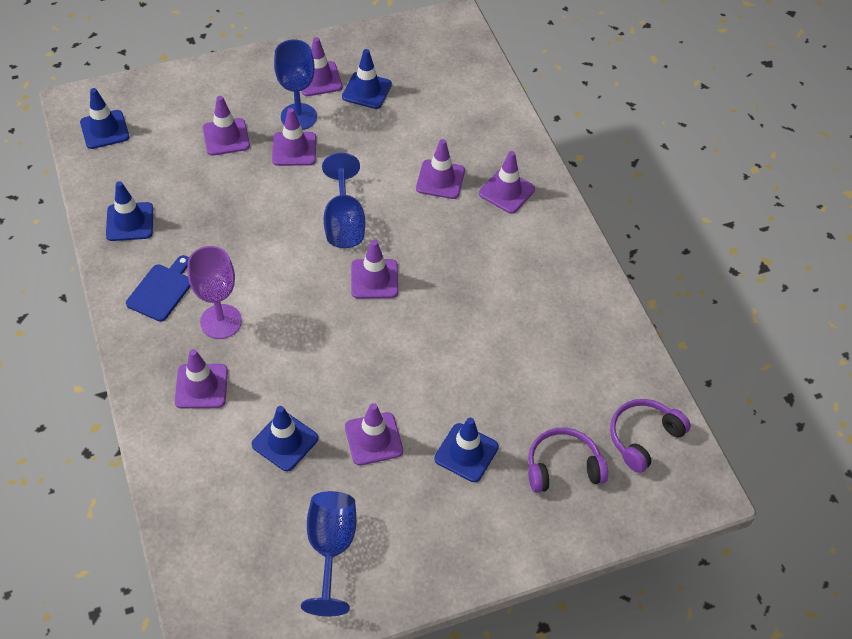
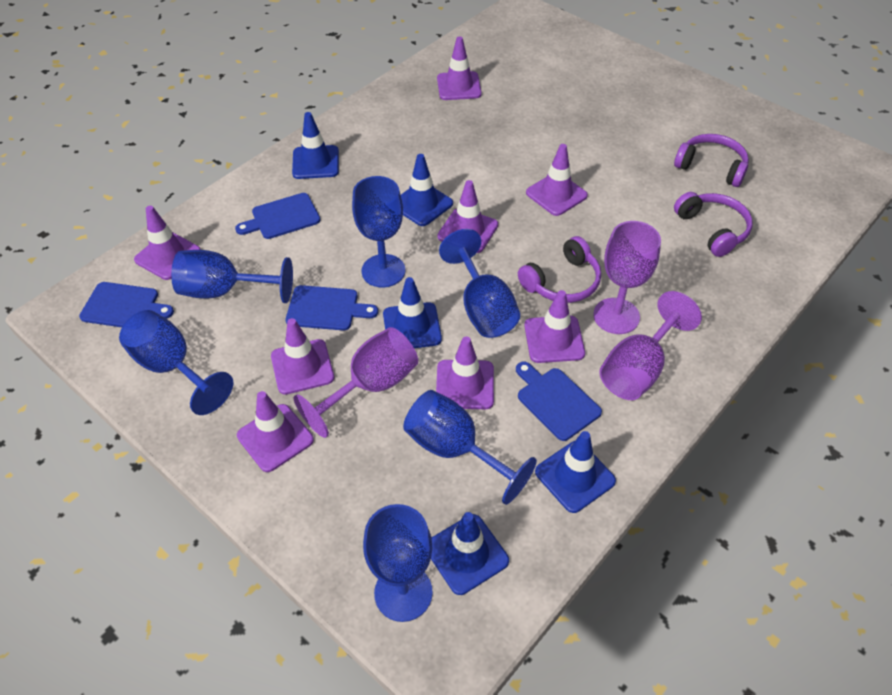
blue cutting board: [126,255,191,322] = 1 -> [79,282,174,327] [235,193,320,239] [285,285,378,330] [516,361,602,441] = 4
blue goblet: [274,40,317,130] [301,491,357,616] [322,153,365,248] = 3 -> [119,310,233,415] [171,250,293,303] [352,176,405,288] [363,504,433,622] [403,390,537,505] [439,229,520,338] = 6
purple goblet: [187,246,242,339] = 1 -> [294,327,418,438] [593,221,661,334] [599,291,702,400] = 3
purple headphones: [528,428,608,493] [610,399,691,473] = 2 -> [518,236,601,303] [674,134,749,187] [674,192,753,257] = 3

